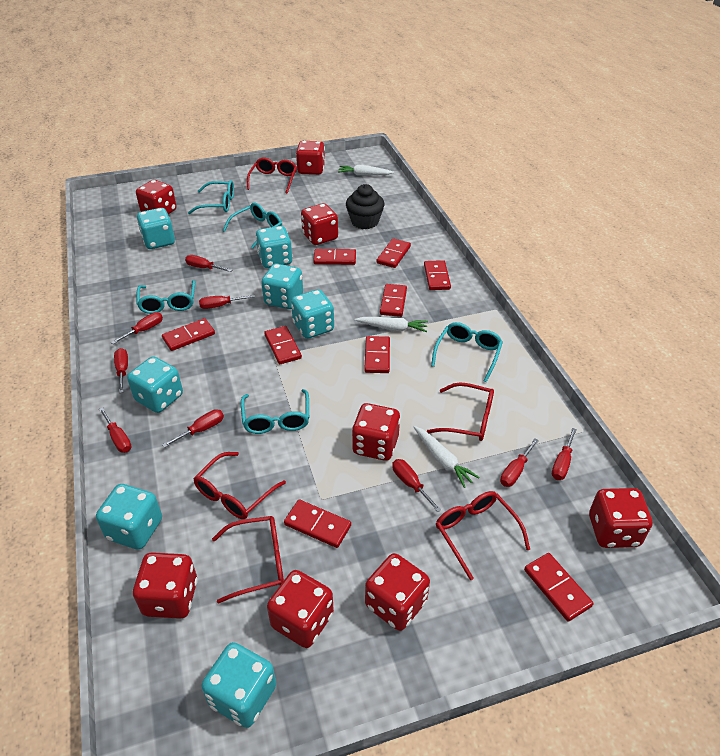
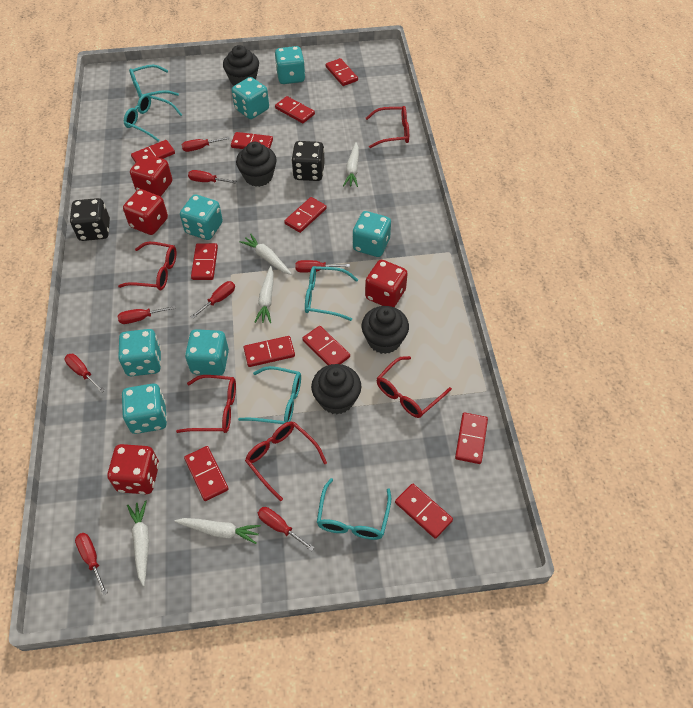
black cupcake: [346,184,385,229] = 1 -> [223,45,259,86] [236,142,277,187] [311,364,362,414] [361,306,409,354] = 4
black dice: none = 0 -> [70,198,110,241] [291,141,325,181] = 2
red dice: [133,552,198,619] [136,180,177,214] [267,570,334,648] [296,141,325,175] [301,203,338,245] [352,403,400,461] [365,553,430,631] [589,488,653,548] = 8 -> [108,444,159,494] [123,189,168,235] [130,154,172,197] [365,260,408,307] = 4
red domino: [162,318,215,351] [264,326,302,364] [284,500,351,548] [313,249,356,265] [364,336,390,373] [377,238,411,268] [380,284,407,317] [424,260,451,290] [524,553,593,622] = 9 -> [131,140,175,163] [184,446,229,501] [191,243,218,280] [231,132,273,149] [244,336,295,367] [275,96,315,123] [284,197,327,233] [302,326,350,365] [326,58,358,86] [395,484,453,539] [455,412,488,464] = 11
red screwdriver: [99,408,132,453] [111,312,163,344] [114,348,128,393] [162,409,224,448] [185,255,232,272] [199,295,255,309] [392,459,441,512] [500,438,539,487] [552,428,577,480] = 9 -> [65,354,105,393] [75,533,108,595] [118,306,176,324] [181,137,230,152] [188,170,237,183] [190,281,235,318] [258,507,314,551] [295,260,350,273] = 8
white carrot: [338,165,394,175] [354,317,428,332] [414,426,480,488] = 3 -> [127,500,149,586] [174,518,261,544] [239,233,292,275] [255,266,274,323] [343,142,359,187] = 5

